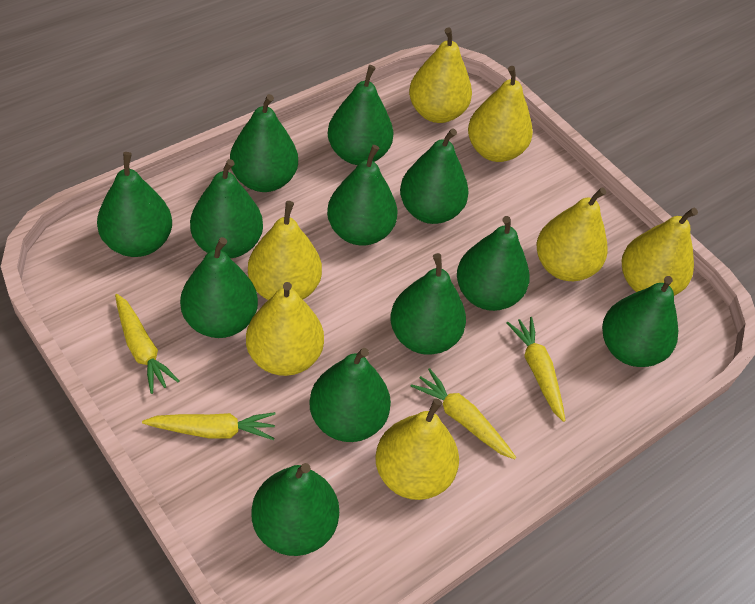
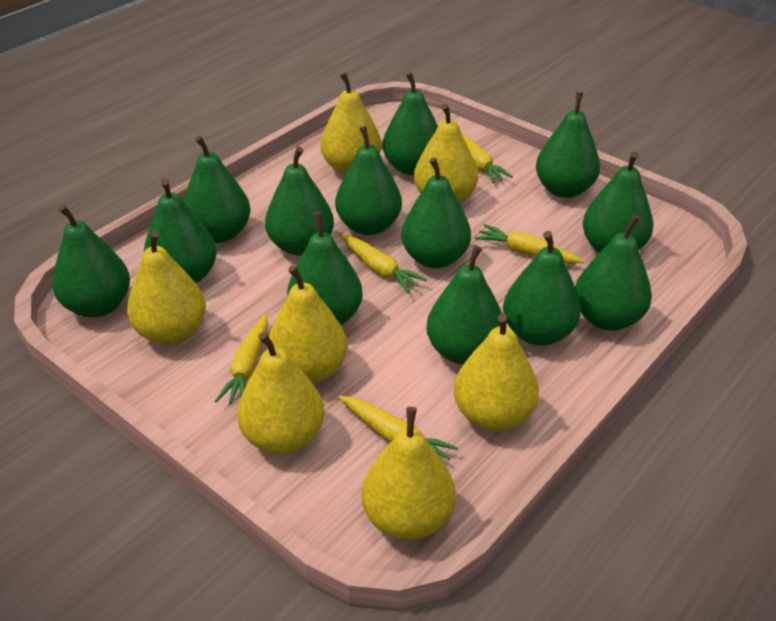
green pear: [97,152,172,257] [180,237,258,338] [190,159,263,258] [230,94,298,192] [252,463,339,556] [309,348,391,442] [327,145,398,245] [328,65,393,165] [390,253,466,355] [400,128,469,224] [457,216,530,311] [602,276,678,367] = 12 -> [52,205,130,317] [144,178,217,283] [183,136,250,243] [265,147,334,256] [287,212,363,325] [335,126,402,235] [383,72,438,175] [401,157,471,268] [426,245,502,364] [503,231,581,346] [536,92,600,198] [575,214,652,330] [583,151,653,253] = 13
yellow carrot: [115,294,179,394] [142,412,276,440] [411,368,516,459] [506,317,565,422] = 4 -> [215,314,268,404] [338,396,458,460] [340,234,427,293] [461,133,513,183] [475,224,584,264] = 5

